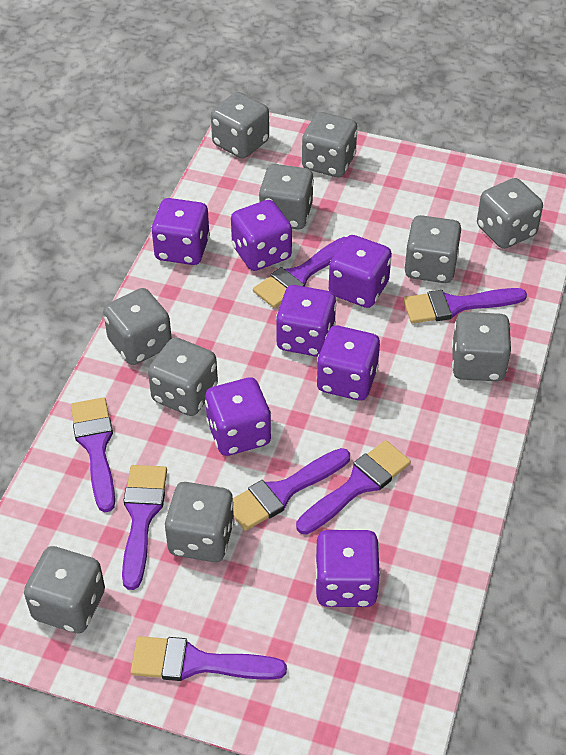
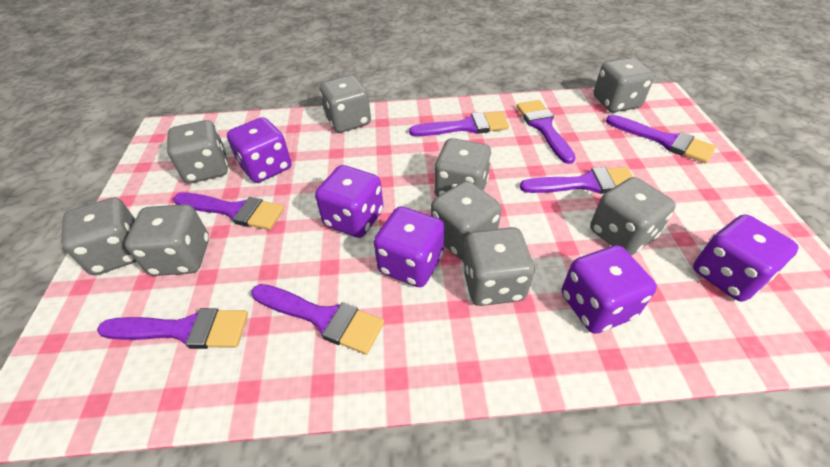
grey dice: [24,546,105,633] [103,288,172,365] [148,337,218,416] [165,482,235,562] [211,92,269,159] [259,164,314,230] [302,112,357,177] [404,215,461,283] [452,312,511,381] [477,178,543,249] = 10 -> [61,198,137,275] [125,204,209,276] [167,120,228,183] [320,75,371,133] [431,181,502,260] [434,138,492,197] [462,227,535,306] [590,177,676,255] [593,58,654,112] = 9
purple dice: [151,198,210,265] [205,377,271,456] [231,200,292,271] [276,285,337,357] [315,530,381,607] [316,326,380,401] [329,235,392,308] = 7 -> [227,117,292,183] [315,165,384,238] [374,207,445,287] [561,245,657,334] [693,214,799,301] = 5

